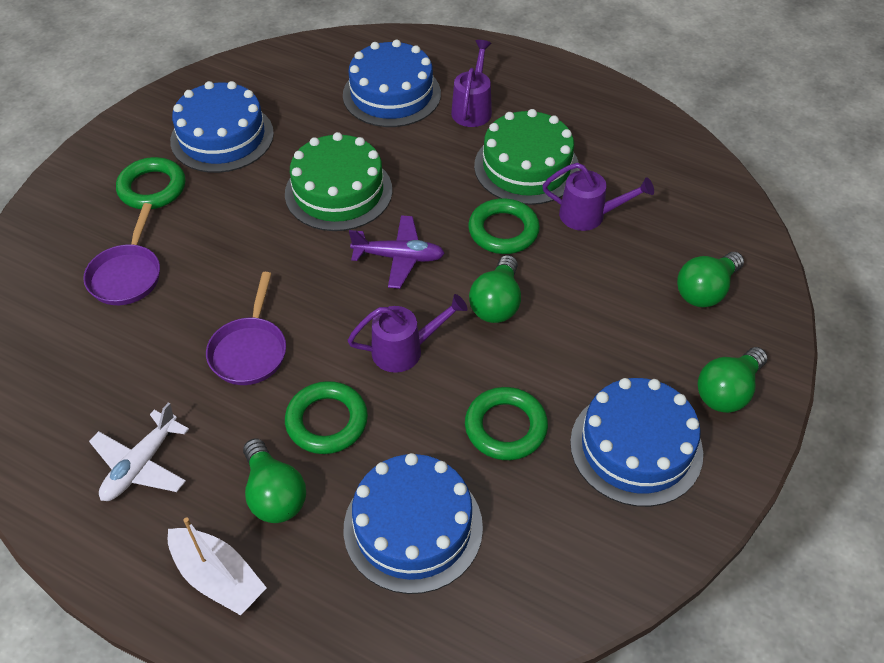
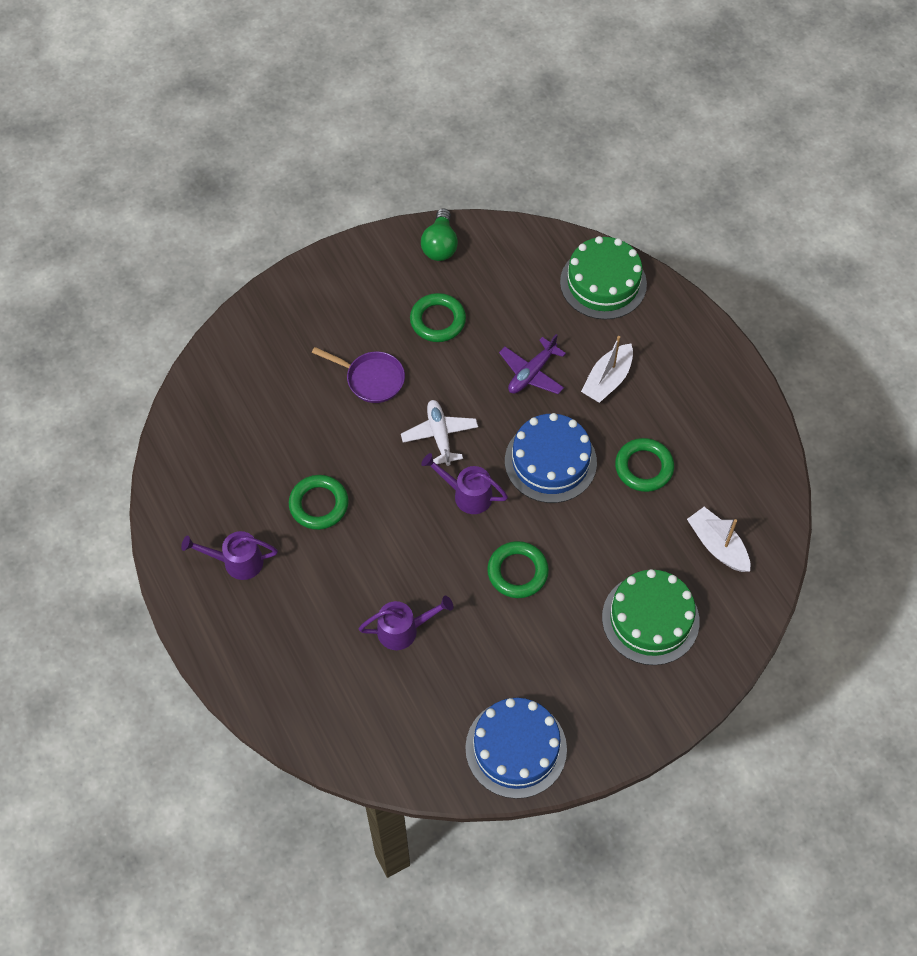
blue cake: [170,81,274,173] [343,40,441,127] [344,453,483,594] [570,378,703,507] = 4 -> [465,698,567,799] [505,413,597,503] = 2
green light bulb: [243,438,306,523] [469,255,521,323] [677,252,744,307] [697,347,768,413] = 4 -> [421,208,458,261] = 1
purple pan: [83,203,160,305] [206,272,286,385] = 2 -> [312,347,405,403] = 1
white boat: [168,517,267,615] = 1 -> [581,336,633,403] [687,507,750,572] = 2

